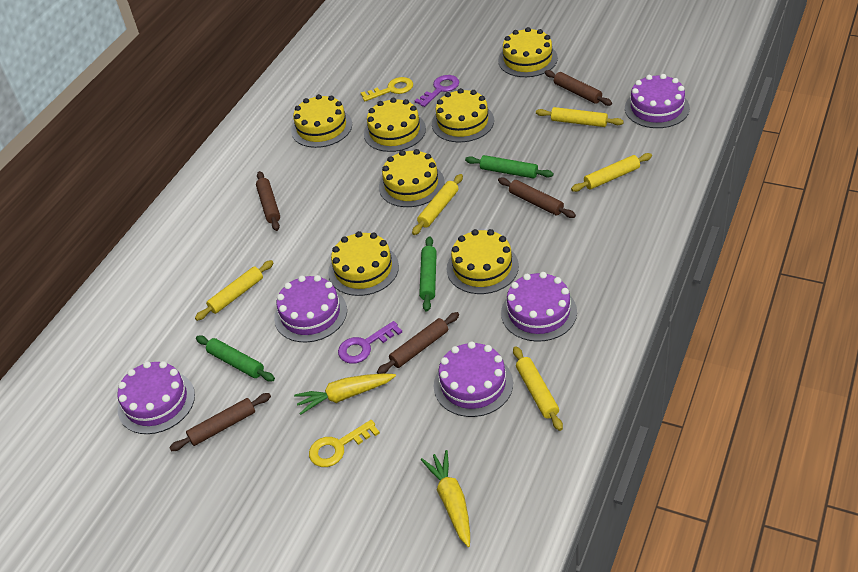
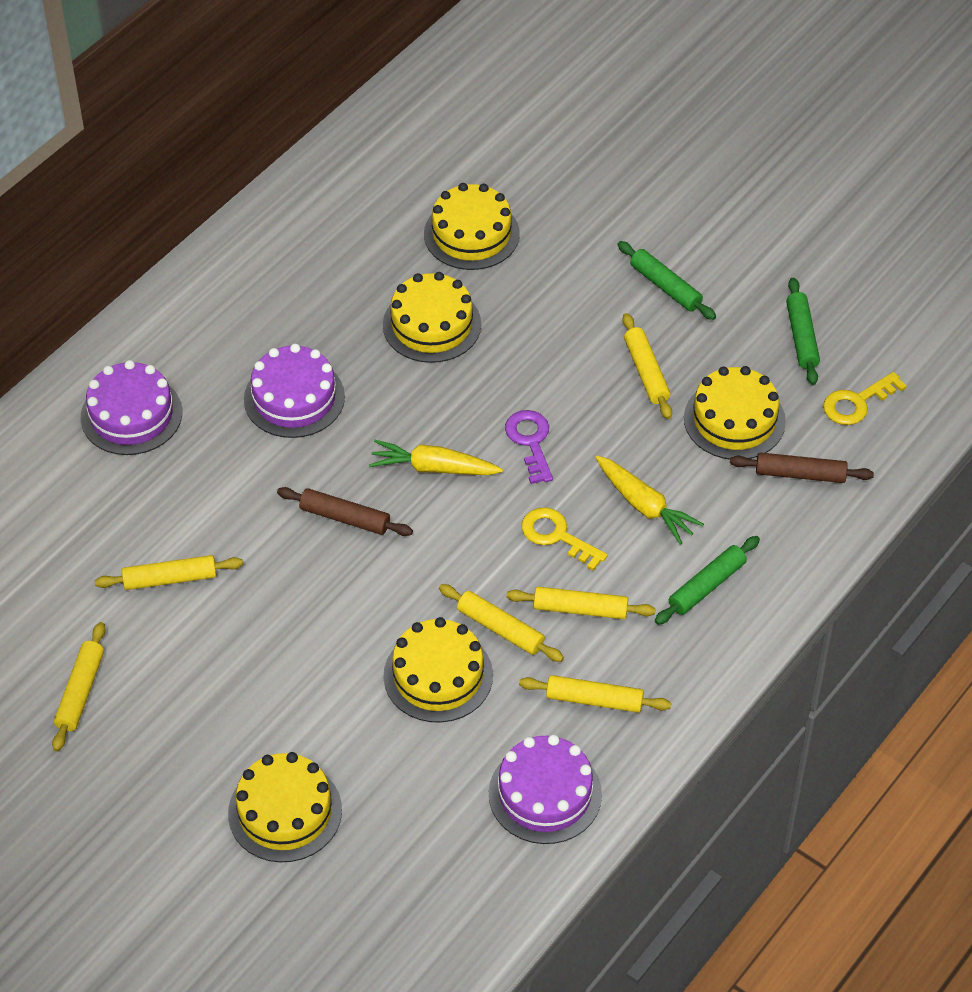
brown rolling pin: [169,393,271,451] [256,171,280,231] [377,312,459,374] [498,177,576,218] [545,70,612,106] = 5 -> [277,487,413,536] [730,452,874,483] = 2
purple cake: [117,361,195,434] [274,275,347,342] [434,341,513,417] [501,272,577,342] [625,74,690,128] = 5 -> [81,360,182,455] [244,344,345,438] [489,735,602,844] = 3
purple key: [338,321,402,364] [415,75,459,107] = 2 -> [505,410,553,484] = 1
yellow cake: [291,94,352,148] [328,231,399,296] [364,98,426,152] [379,149,445,207] [432,88,494,142] [447,229,519,294] [498,27,558,77] = 7 -> [228,752,342,862] [383,272,481,363] [383,617,493,723] [424,183,520,270] [684,366,786,460] = 5
yellow rolling pin: [195,260,273,321] [412,174,463,235] [513,346,563,431] [536,107,624,127] [571,153,652,192] = 5 -> [52,622,106,752] [95,555,243,590] [439,584,564,662] [507,587,656,619] [519,675,671,713] [622,313,672,419] = 6

